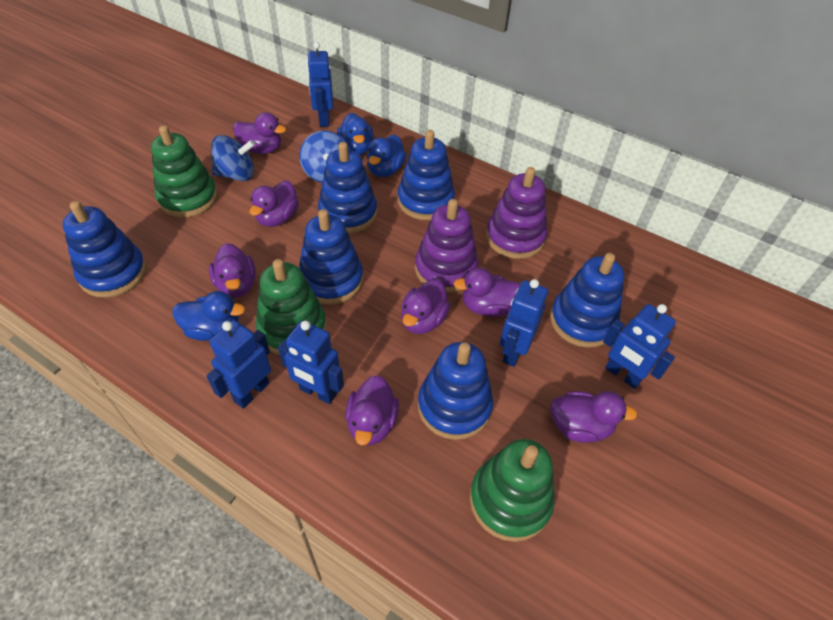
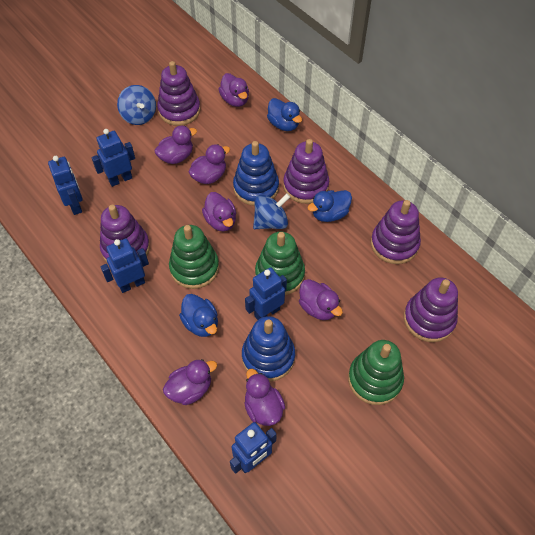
blue stacking toy: [63,201,146,298] [299,209,363,305] [318,142,377,234] [397,130,455,220] [418,342,493,440] [550,253,624,348] = 6 -> [233,141,279,206] [242,316,295,382] = 2
purple stacking toy: [415,199,478,293] [486,167,547,259] = 2 -> [100,205,150,262] [157,61,201,126] [283,139,329,204] [371,200,421,264] [404,277,458,342] = 5

